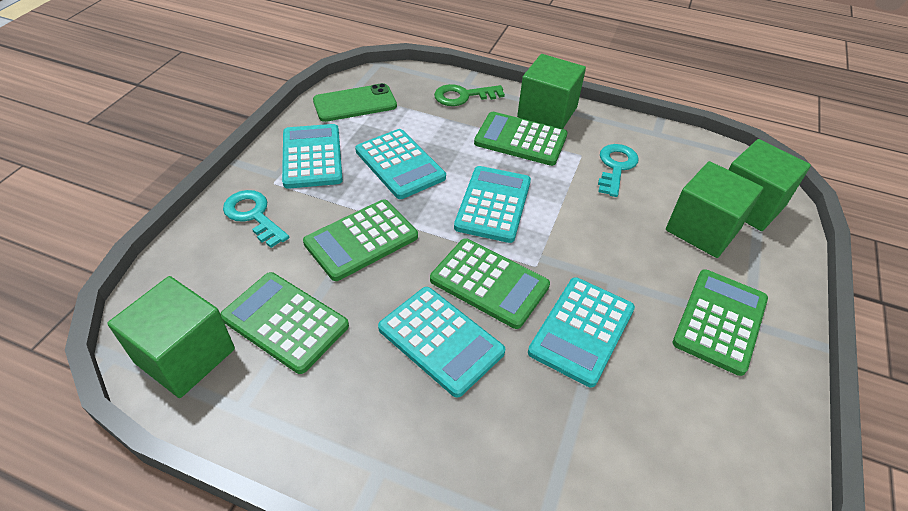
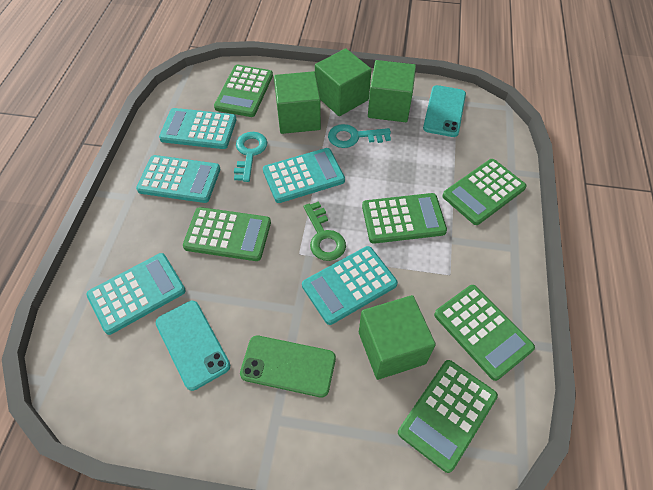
green calculator: [220,272,349,374] [303,199,418,281] [430,238,550,329] [474,112,567,166] [673,269,768,376] = 5 -> [183,207,271,261] [214,65,273,117] [362,193,447,244] [398,360,498,473] [434,285,535,381] [442,159,527,225] = 6
turquoise phone: none = 0 -> [156,301,230,391] [423,85,466,137] = 2

